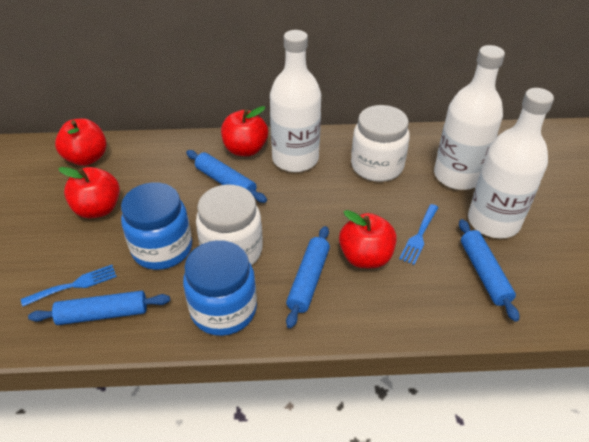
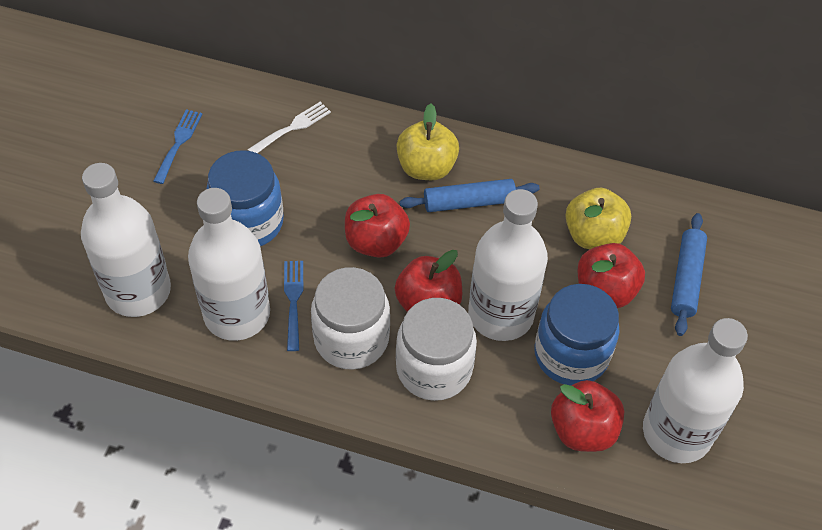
blue rolling pin: [28,291,170,325] [186,150,267,203] [286,226,330,328] [459,219,519,322] = 4 -> [400,179,540,212] [671,213,707,336] = 2
white bottle: [270,30,321,172] [434,45,505,190] [468,88,554,238] = 3 -> [81,163,171,317] [188,188,270,341] [468,189,548,341] [643,318,748,463] = 4
white fork: none = 0 -> [247,102,331,153] = 1
yellow apple: none = 0 -> [397,104,459,180] [565,188,631,249] = 2

